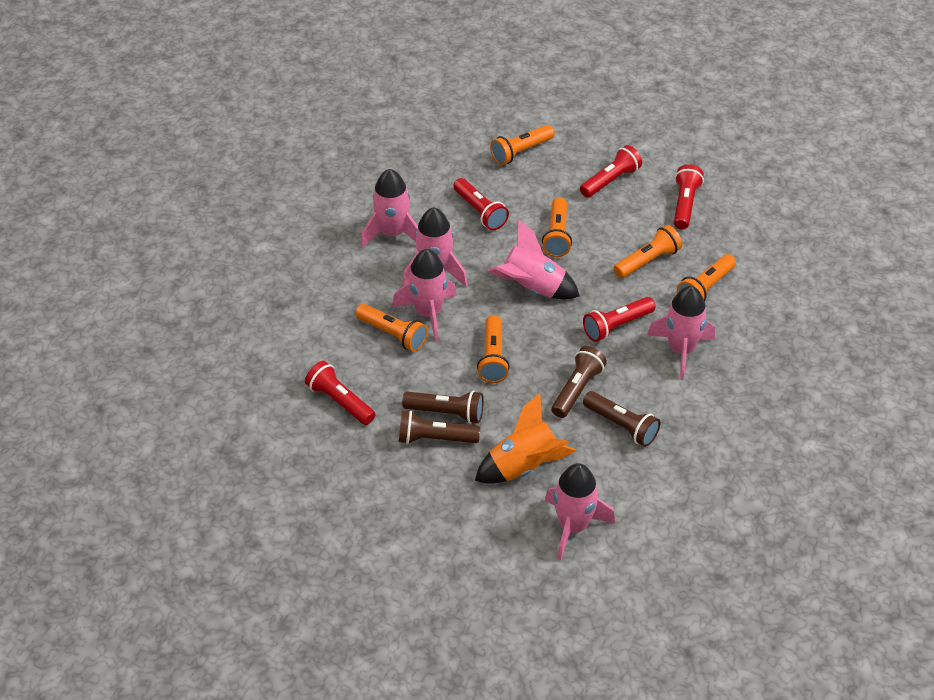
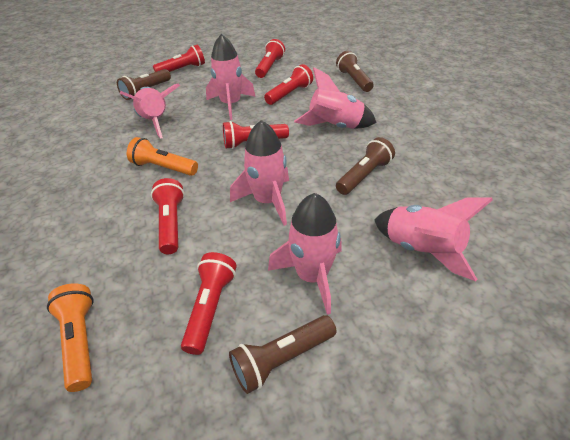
orange flashlight: [355,304,428,352] [477,315,510,383] [490,125,555,165] [542,197,572,257] [614,225,682,278] [677,254,736,301] = 6 -> [47,283,94,392] [127,137,198,176] = 2
orange rocket: [475,393,576,484] = 1 -> none = 0
red flashlight: [305,361,376,425] [453,178,509,230] [580,145,642,198] [583,297,656,342] [674,164,704,229] = 5 -> [151,178,185,254] [153,45,205,72] [181,252,237,355] [223,121,289,149] [255,39,285,78] [264,64,313,105] = 6

